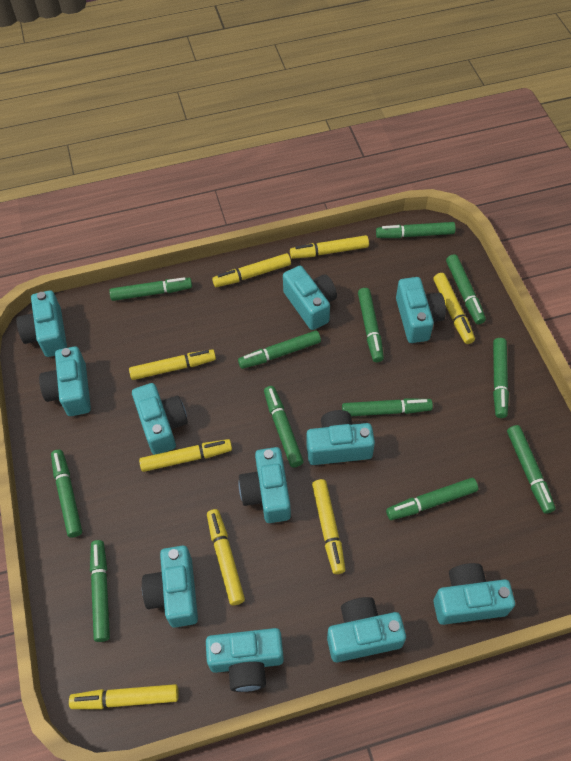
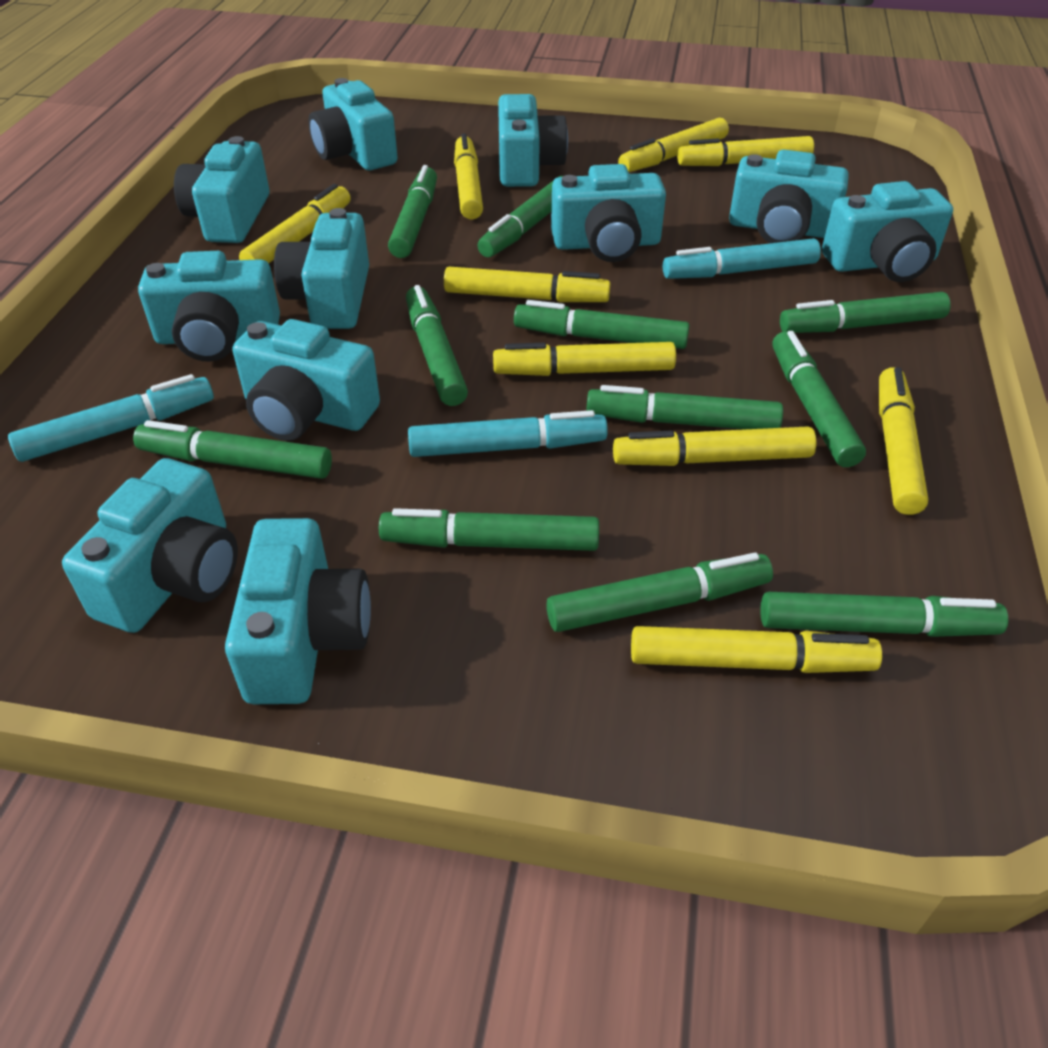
green marker: [51,450,82,538] [90,540,110,642] [109,277,192,301] [238,330,321,369] [264,386,304,468] [342,398,433,416] [358,288,384,362] [376,222,456,238] [386,478,478,520] [446,254,486,324] [493,338,509,418] [507,425,556,514] = 12 -> [133,420,332,479] [379,508,599,551] [388,165,437,258] [406,285,468,406] [478,176,563,257] [514,300,690,349] [546,553,773,632] [586,385,783,429] [760,592,1008,637] [772,331,866,467] [780,292,951,333] = 11
turquoise marker: none = 0 -> [8,374,214,462] [408,410,608,457] [663,238,821,279] = 3
yellow marker: [69,684,179,709] [129,349,216,380] [139,439,232,472] [207,509,245,605] [212,253,291,287] [290,235,369,259] [312,479,346,574] [433,273,475,344] = 8 -> [239,184,351,263] [444,267,610,302] [454,133,483,220] [493,342,676,376] [613,427,816,466] [618,118,729,172] [631,626,882,673] [677,136,814,166] [879,367,928,515] = 9

